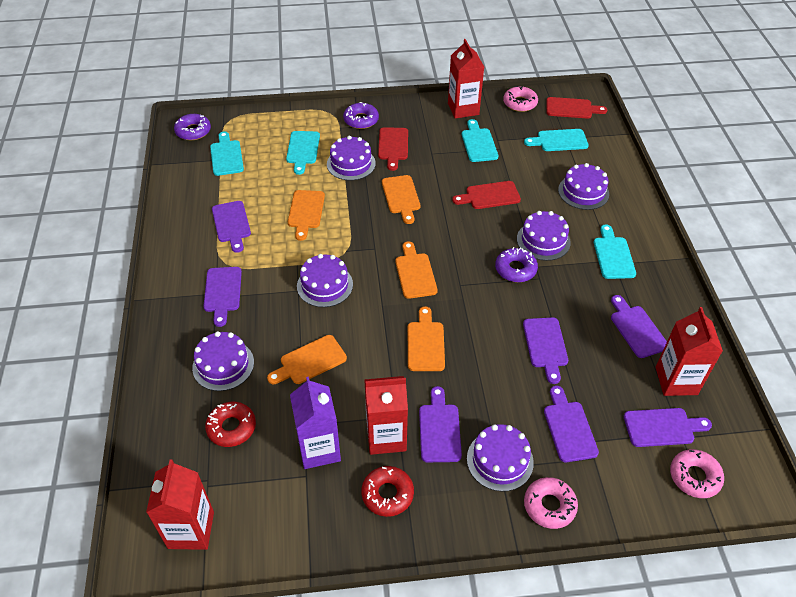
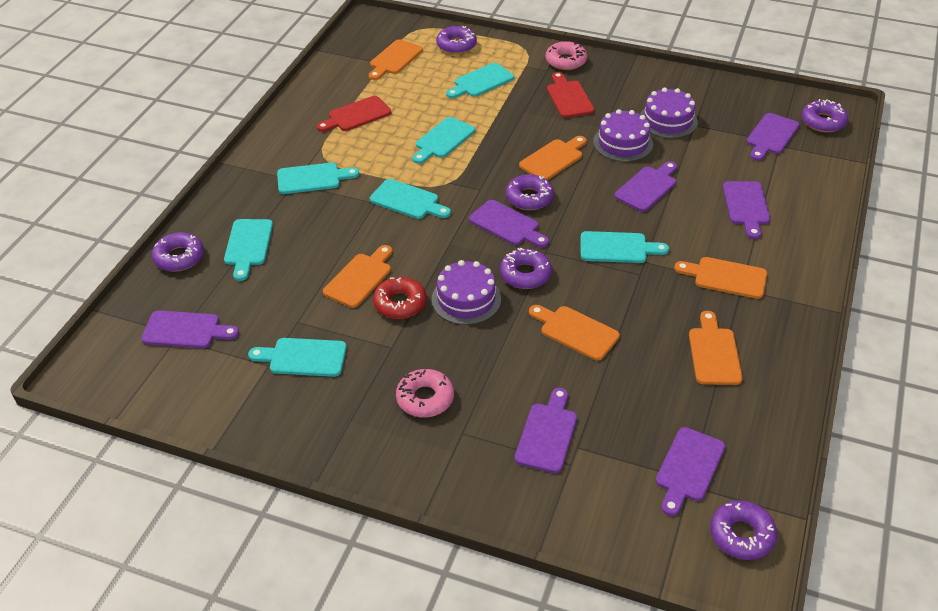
orange cutting board: [267,335,347,384] [288,190,325,241] [382,175,421,224] [395,242,438,299] [408,306,445,371] = 5 -> [323,245,392,308] [369,39,423,80] [519,136,587,180] [529,305,620,361] [674,257,767,299] [689,311,743,385] = 6
pink donut: [503,86,538,112] [524,477,578,529] [670,449,724,498] = 3 -> [396,369,454,417] [546,41,587,70] = 2
purple cake: [192,331,254,391] [297,254,353,307] [327,136,376,180] [467,424,534,492] [517,211,571,261] [558,163,609,210] = 6 -> [432,260,501,325] [593,109,653,162] [640,87,698,139] = 3
purple carton: [290,377,341,469] = 1 -> none = 0
purple donut: [174,114,211,140] [343,102,379,129] [495,247,538,282] = 3 -> [152,232,204,271] [436,26,477,54] [500,248,552,289] [505,174,554,210] [710,500,777,560] [801,99,848,132] = 6
red carton: [146,459,214,550] [364,376,408,455] [448,39,484,119] [656,307,723,396] = 4 -> none = 0
red cutting board: [378,127,408,171] [452,181,521,209] [546,97,607,119] = 3 -> [316,96,391,132] [547,72,594,118] = 2
red donut: [205,402,256,447] [361,466,414,517] = 2 -> [373,277,426,319] = 1
turquoise cutting board: [210,131,244,176] [286,131,320,175] [462,119,498,162] [524,129,589,151] [594,224,636,279] = 5 -> [224,219,273,281] [248,338,347,377] [277,163,360,194] [370,179,451,219] [412,117,475,164] [446,63,514,98] [581,231,669,263] = 7

